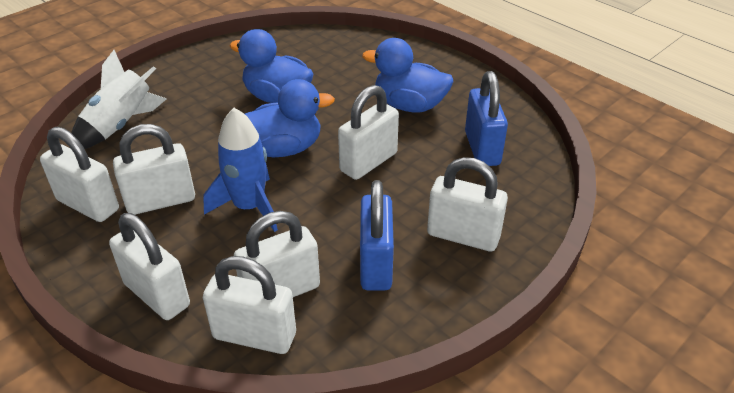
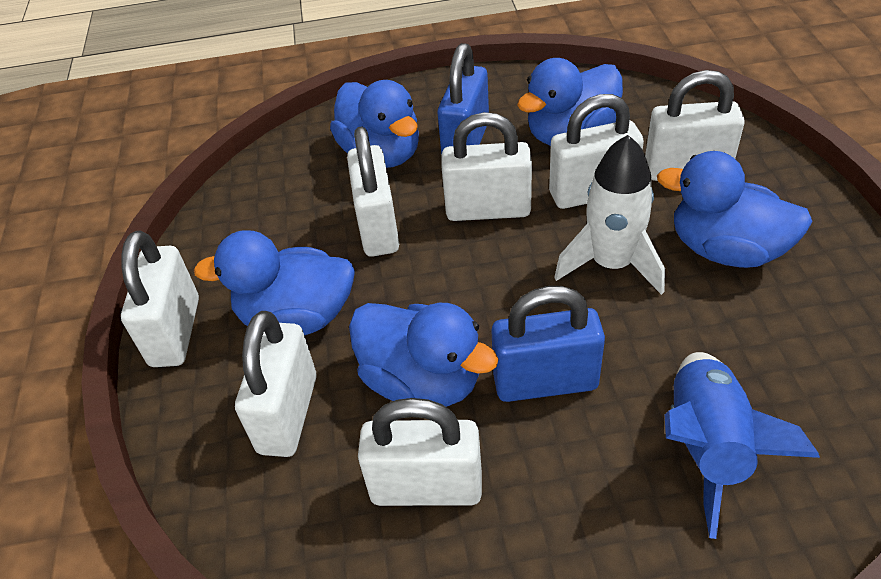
blue duck: [230,29,313,103] [245,79,335,157] [362,38,453,112] = 3 -> [194,230,355,335] [330,80,419,168] [349,303,498,407] [517,58,623,146] [657,151,813,268] = 5

